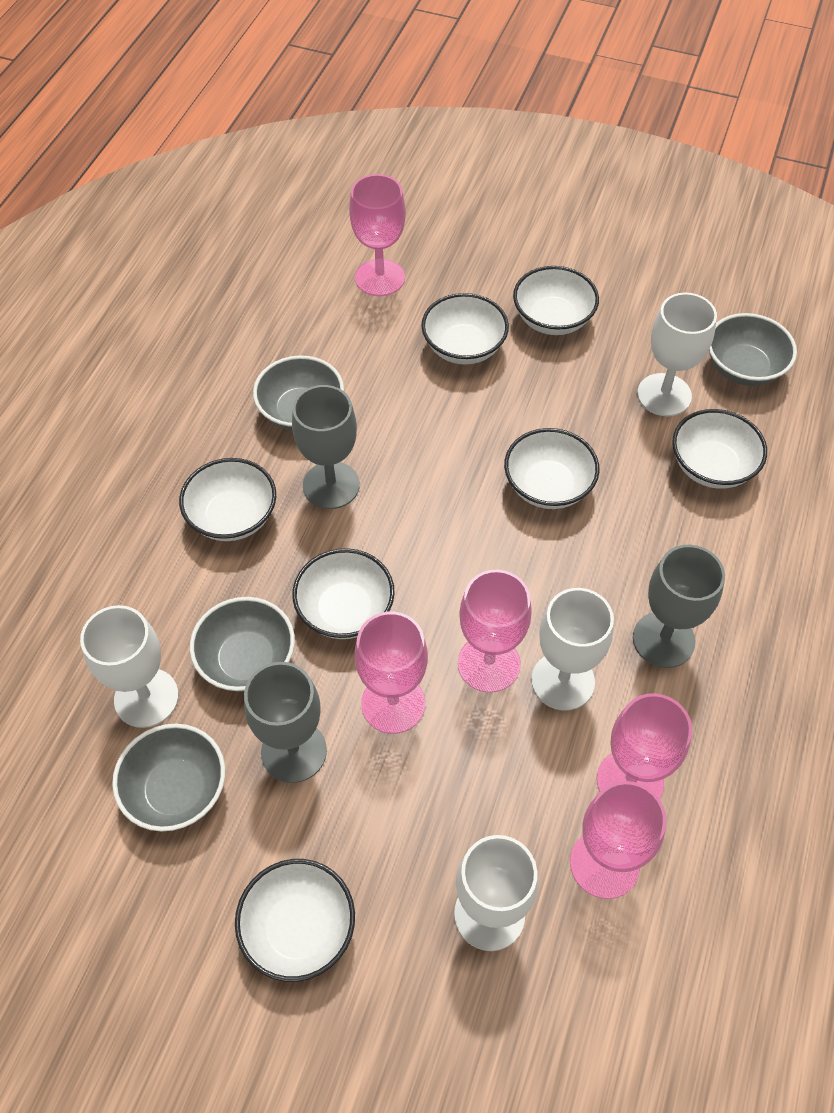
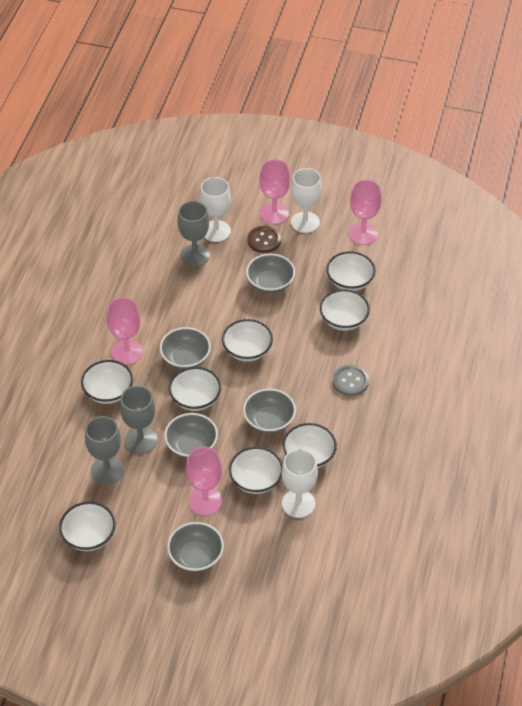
brown button: none = 0 -> [247,226,281,253] = 1
grey bowl: [112,724,225,832] [190,597,295,692] [253,355,344,431] [709,313,797,386] = 4 -> [160,327,211,370] [164,413,218,458] [167,522,224,572] [243,389,296,434] [246,254,295,294] = 5
grey button: none = 0 -> [333,365,369,396] = 1
pink goblet: [349,174,406,296] [355,612,428,734] [458,570,532,693] [570,781,666,899] [597,693,692,799] = 5 -> [107,298,143,365] [186,447,222,515] [259,159,290,224] [349,180,382,245] = 4
white bowl: [179,458,276,541] [235,859,355,982] [292,548,395,639] [421,293,509,365] [504,428,600,509] [513,266,599,335] [672,409,767,489] = 7 -> [59,502,116,551] [81,360,133,404] [169,367,221,411] [222,319,273,362] [229,447,283,494] [283,423,337,468] [320,289,370,331] [327,251,376,291] = 8
white goblet: [80,605,179,728] [454,835,538,951] [531,588,614,710] [637,292,717,416] = 4 -> [200,177,231,242] [282,449,318,518] [291,168,322,233] = 3

